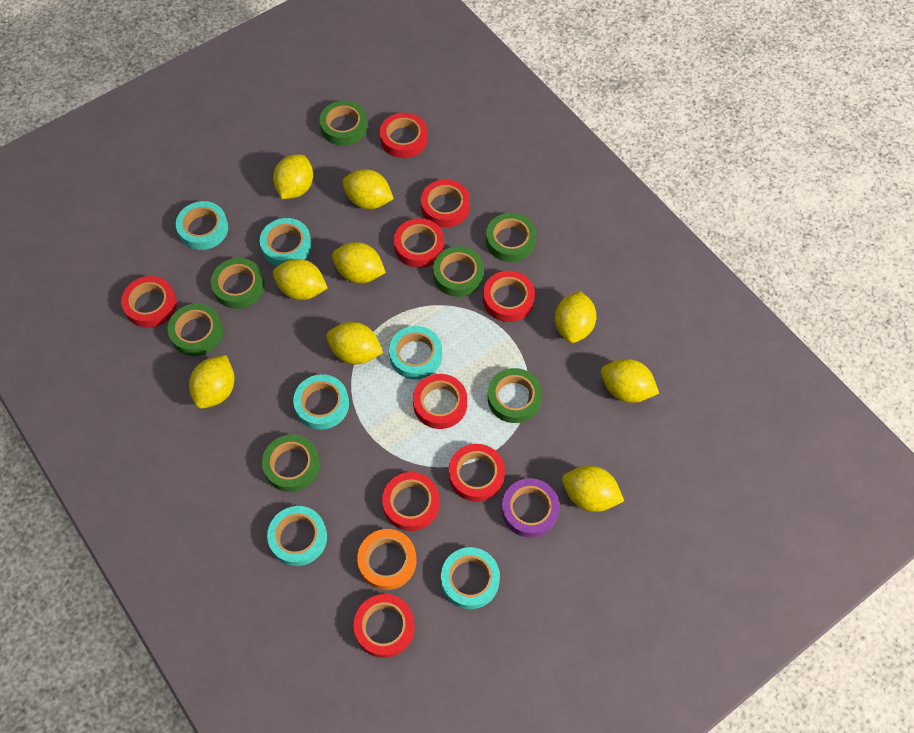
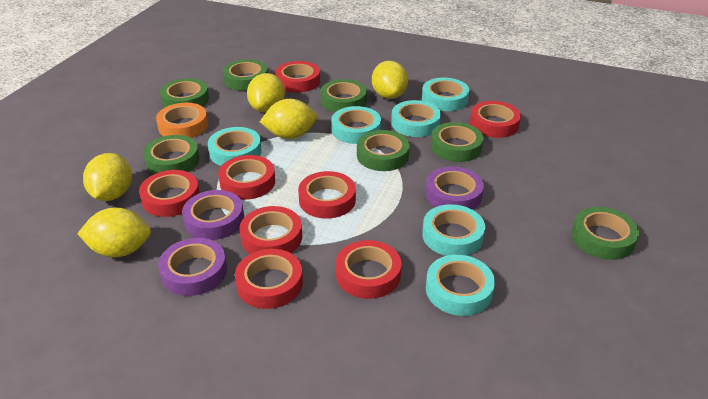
purple tape: [502,478,560,538] = 1 -> [158,238,227,296] [182,190,244,240] [425,167,484,210] = 3
red tape: [121,276,177,328] [354,594,415,658] [380,113,428,158] [382,472,440,531] [394,218,444,268] [413,374,467,429] [421,179,470,227] [449,444,505,502] [483,271,535,322] = 9 -> [139,170,200,217] [218,155,275,200] [235,249,303,309] [240,206,302,254] [275,61,320,93] [298,171,356,219] [336,240,401,299] [470,101,521,138] = 8
yellow lemon: [189,355,235,409] [273,154,313,199] [273,259,328,300] [326,322,383,364] [332,242,386,283] [342,169,394,209] [555,291,597,343] [562,466,624,512] [601,359,659,403] = 9 -> [77,208,151,258] [83,153,132,201] [247,73,285,113] [260,99,317,139] [372,61,408,99] = 5

